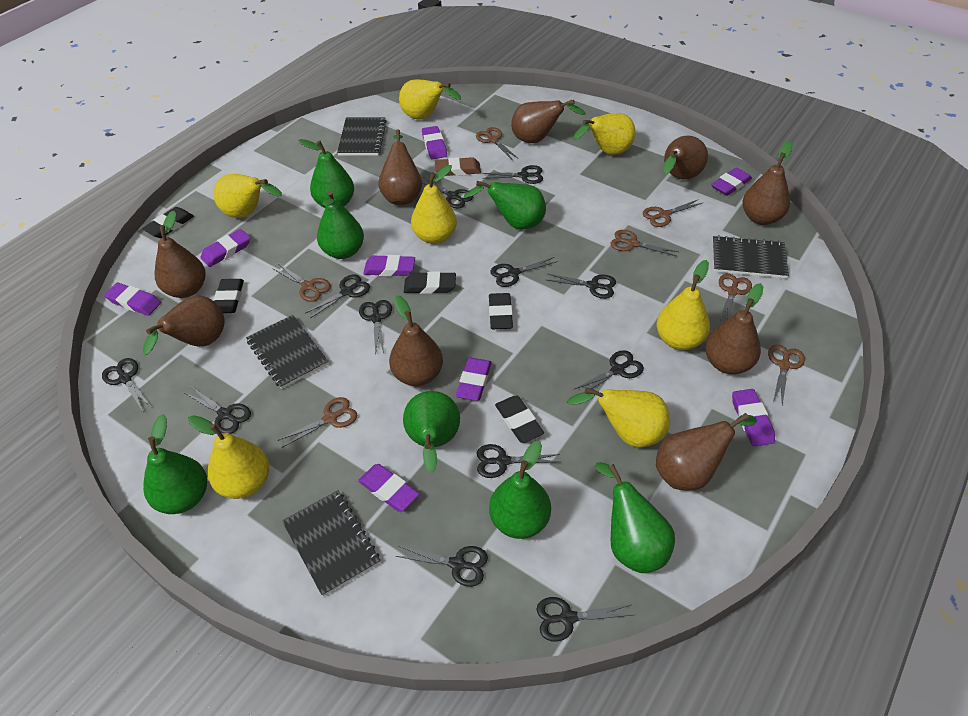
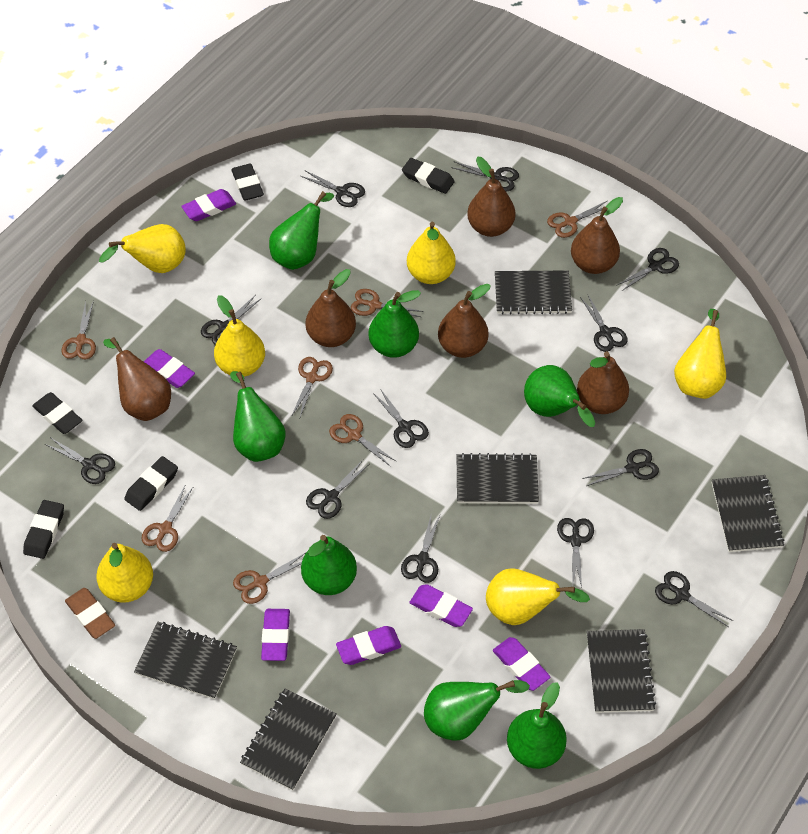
black notebook: [246,315,329,389] [282,490,381,596] [337,117,386,156] [713,235,789,278] = 4 -> [134,621,237,699] [240,689,337,791] [457,453,539,504] [495,271,572,315] [587,629,656,713] [712,475,785,552] = 6
brown pear: [143,295,225,355] [155,211,206,298] [379,129,422,205] [389,295,443,386] [511,100,586,143] [656,413,757,491] [663,136,708,179] [705,283,763,374] [743,141,793,225] = 9 -> [103,337,171,421] [305,269,356,347] [438,284,491,358] [467,156,515,237] [571,197,623,274] [577,351,629,414] = 6
purple eraser: [104,283,161,316] [200,229,250,267] [358,464,419,512] [363,255,415,276] [422,126,447,159] [456,357,491,401] [711,168,752,196] [732,389,775,447] = 8 -> [144,349,195,388] [181,189,236,221] [261,609,290,661] [336,626,401,665] [409,584,473,627] [493,637,551,691] = 6
yellow pear: [188,415,269,499] [213,174,282,218] [399,79,461,119] [411,165,457,244] [567,387,670,447] [574,113,635,155] [656,260,710,350] = 7 -> [96,543,153,603] [99,224,186,273] [214,295,265,377] [407,222,456,284] [486,568,590,625] [674,309,726,399] = 6

